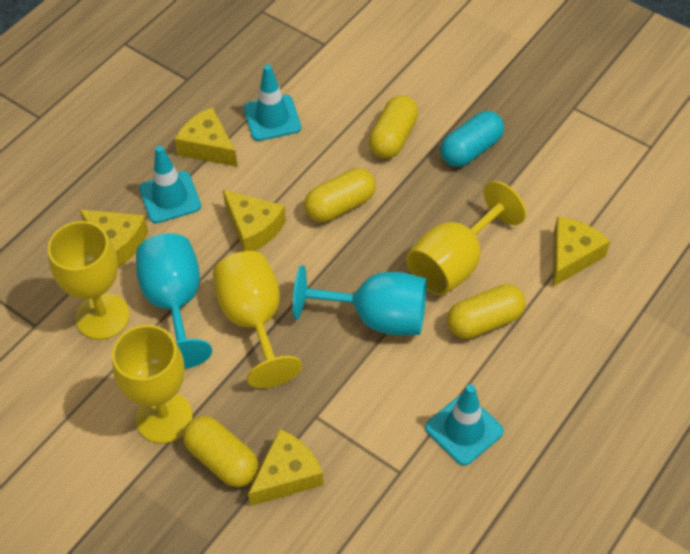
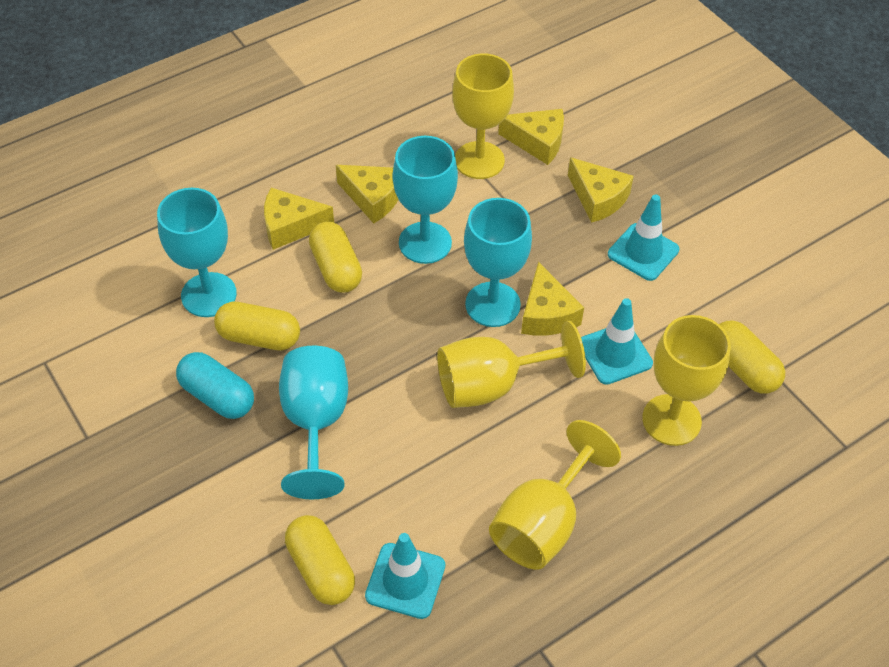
turquoise goblet: [136,233,212,369] [293,265,427,335] = 2 -> [157,188,237,317] [279,346,348,499] [393,136,458,264] [464,198,532,327] = 4

